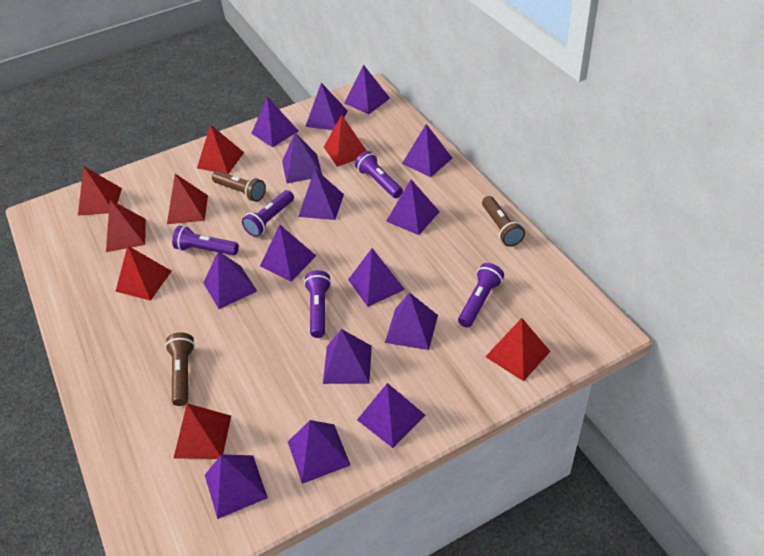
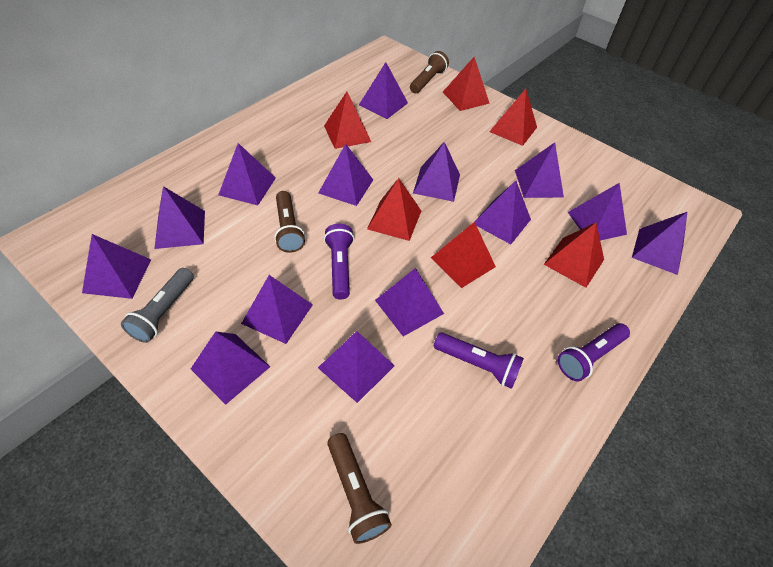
grey flashlight: none = 0 -> [121,268,194,343] = 1
purple flashlight: [172,226,239,255] [242,190,294,237] [304,270,331,338] [355,151,403,198] [458,263,504,327] = 5 -> [324,224,354,300] [434,332,524,389] [558,323,630,381] = 3
purple pyramid: [203,251,257,309] [205,454,268,519] [251,97,298,147] [260,225,316,281] [282,132,322,183] [288,420,350,484] [298,169,344,220] [305,83,348,130] [323,329,372,384] [344,65,390,114] [348,248,405,307] [357,383,425,448] [385,292,438,350] [386,180,440,235] [402,124,452,177] = 15 -> [82,234,151,299] [154,186,205,249] [191,331,270,405] [218,143,276,205] [241,275,313,344] [318,144,373,206] [318,331,395,403] [359,62,408,119] [375,268,444,336] [413,142,460,202] [475,181,531,244] [515,142,564,198] [568,183,627,240] [632,211,688,275] = 14
red pyramid: [78,166,122,216] [106,200,146,252] [115,246,172,301] [167,174,208,224] [174,403,231,459] [197,124,244,174] [324,115,366,167] [485,318,551,381] = 8 -> [324,92,371,149] [367,178,421,241] [431,222,496,288] [443,57,490,111] [489,88,537,146] [544,223,604,288] = 6

